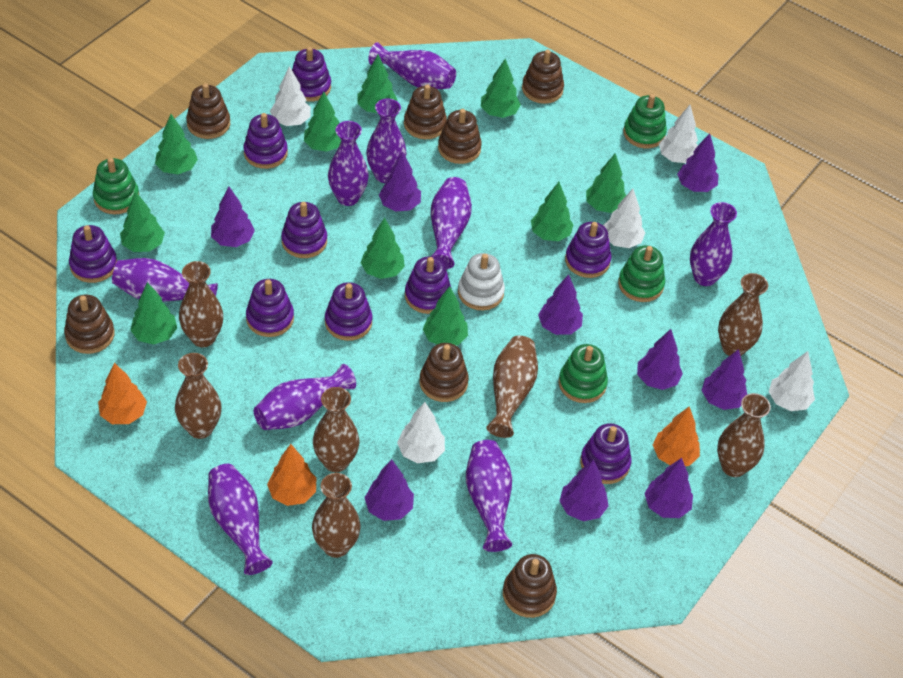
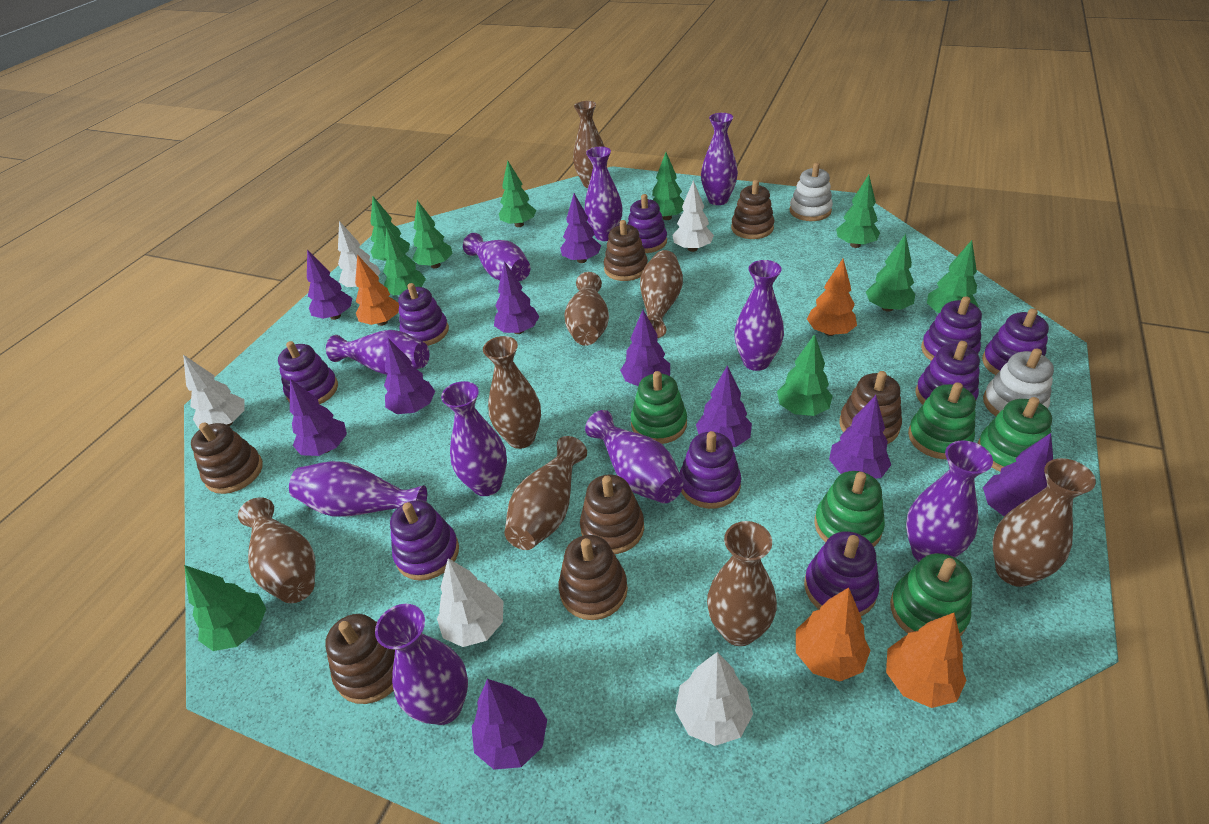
brown vase: [175,353,221,439] [179,261,223,347] [312,473,361,558] [313,387,359,472] [486,336,538,438] [717,393,771,477] [718,273,768,356] = 7 -> [238,497,316,603] [483,336,541,449] [504,436,587,550] [564,272,609,346] [573,101,605,188] [640,250,683,338] [707,521,777,646] [993,458,1096,587] = 8
green stacking toy: [93,158,139,214] [559,344,608,403] [618,245,665,302] [623,94,667,148] = 4 -> [631,371,687,444] [814,471,885,547] [890,553,972,636] [908,382,976,459] [977,397,1052,472] = 5
orange tree: [98,363,147,424] [267,444,316,506] [653,407,700,466] = 3 -> [355,255,400,326] [796,588,871,681] [807,259,857,336] [886,613,967,708] = 4
purple tree: [211,187,255,247] [365,459,414,521] [379,151,421,211] [538,275,583,335] [559,460,609,521] [637,329,683,390] [644,458,693,518] [677,133,719,192] [701,349,747,410] = 9 -> [290,379,347,456] [307,250,353,320] [384,338,435,414] [472,679,547,770] [494,261,539,334] [560,193,601,263] [620,310,670,386] [696,365,752,447] [829,395,891,479] [983,433,1053,517] = 10
purple vase: [112,258,218,302] [208,464,273,575] [254,364,356,430] [328,121,369,206] [366,98,407,183] [368,42,456,89] [431,177,472,269] [466,440,512,552] [690,202,737,286] = 9 -> [289,461,427,517] [326,330,430,375] [375,604,468,725] [441,381,507,496] [463,233,531,281] [585,147,623,241] [585,410,683,503] [701,113,738,205] [734,260,784,371] [906,441,993,561] = 10
white stacking toy: [458,253,505,310] = 1 -> [789,163,833,221] [983,348,1054,416] = 2

